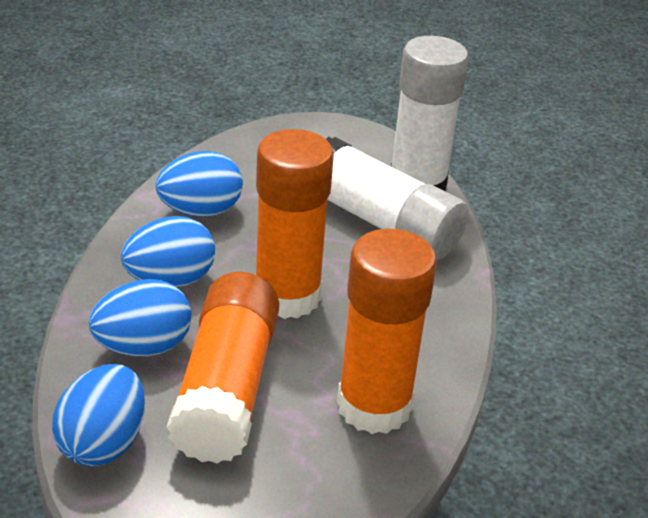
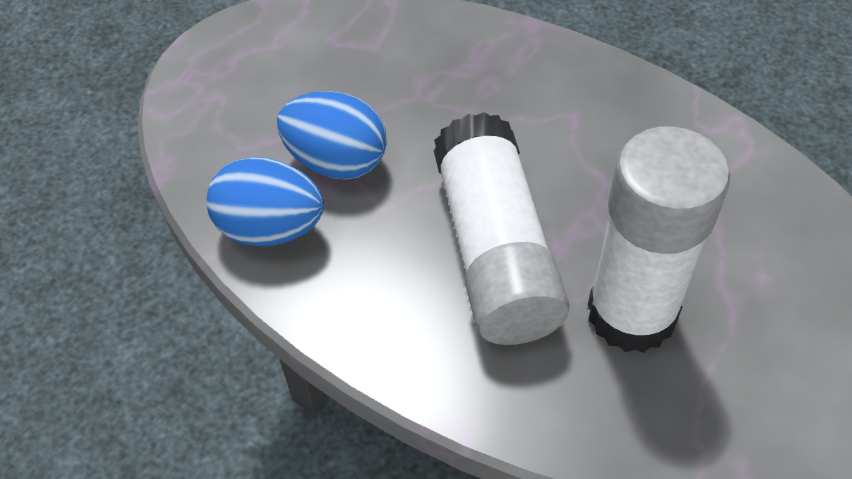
blue egg: [52,364,145,466] [89,279,192,356] [121,216,215,287] [156,151,243,217] = 4 -> [207,157,324,246] [277,91,387,180] = 2
orange glue stick: [167,272,279,463] [255,129,334,319] [337,229,437,434] = 3 -> none = 0

